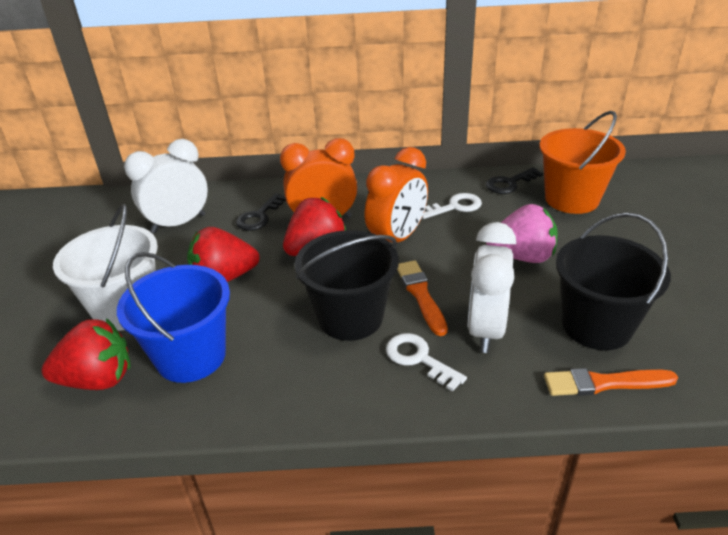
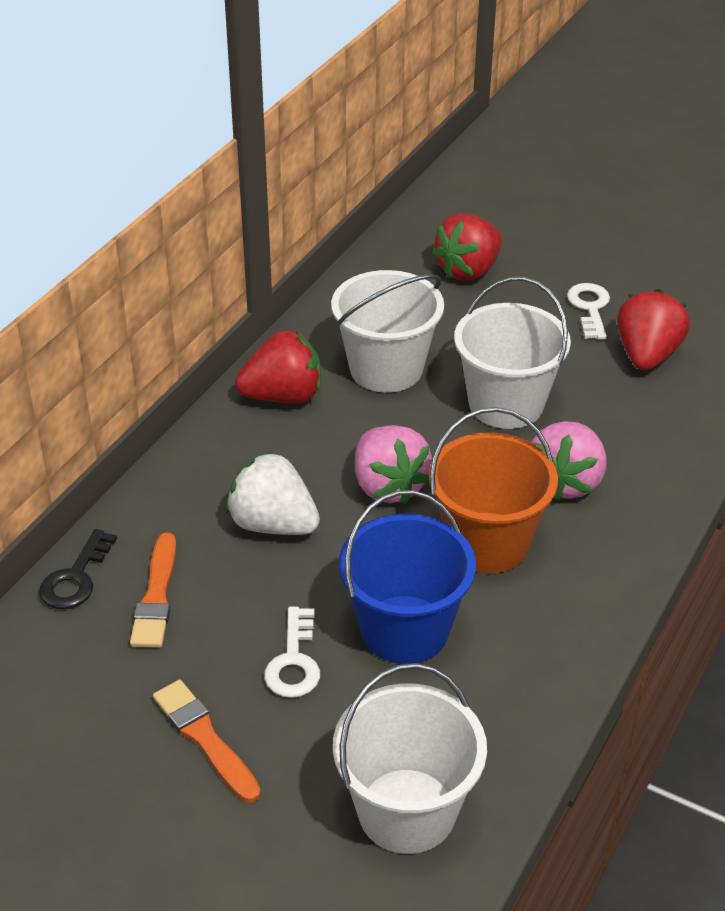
black bucket: [295,230,399,341] [556,212,671,350] = 2 -> none = 0
black key: [236,193,286,231] [486,167,543,194] = 2 -> [39,529,117,609] = 1
orange clock: [280,138,357,218] [365,147,428,243] = 2 -> none = 0
pink strawberry: [486,204,558,263] = 1 -> [355,425,432,505] [531,421,607,501] = 2
white bucket: [53,204,158,331] = 1 -> [331,270,444,393] [333,663,487,854] [454,277,571,429] = 3
white clock: [124,139,208,233] [467,222,516,353] = 2 -> none = 0
white strawberry: none = 0 -> [226,452,320,535] = 1

